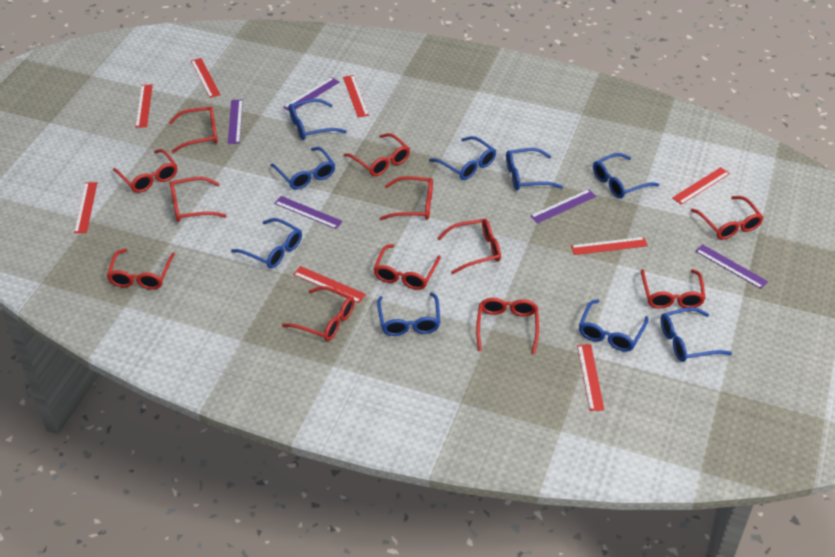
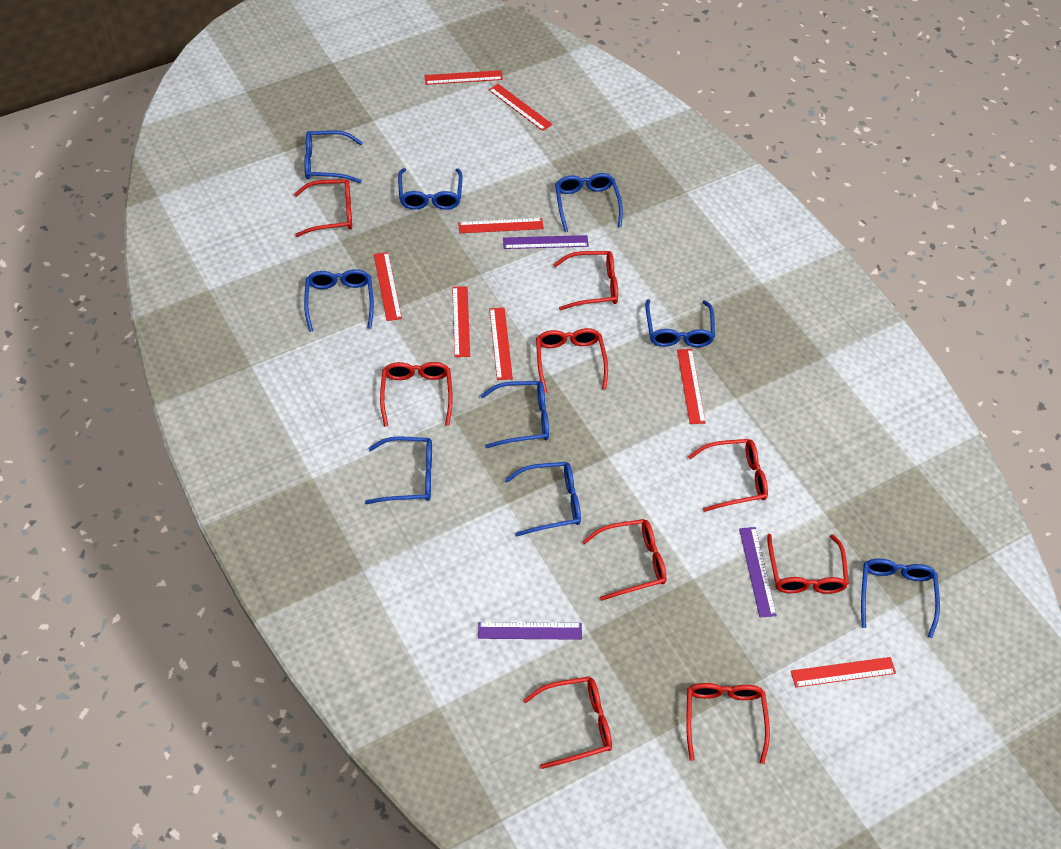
purple ruler: [228,100,243,144] [274,196,343,229] [283,77,340,111] [530,189,596,223] [695,244,768,289] = 5 -> [478,622,582,640] [503,235,589,249] [739,527,777,617] = 3
red glasses: [107,249,175,290] [113,149,177,193] [168,106,218,153] [170,177,227,222] [282,286,355,341] [344,133,410,176] [374,244,441,290] [380,176,433,220] [438,219,501,274] [476,298,539,354] [641,269,706,309] [691,196,764,239] = 12 -> [294,179,352,237] [380,362,453,427] [523,676,612,769] [536,328,608,393] [553,251,618,310] [582,519,666,601] [686,683,770,764] [688,439,768,512] [767,534,849,594] = 9

